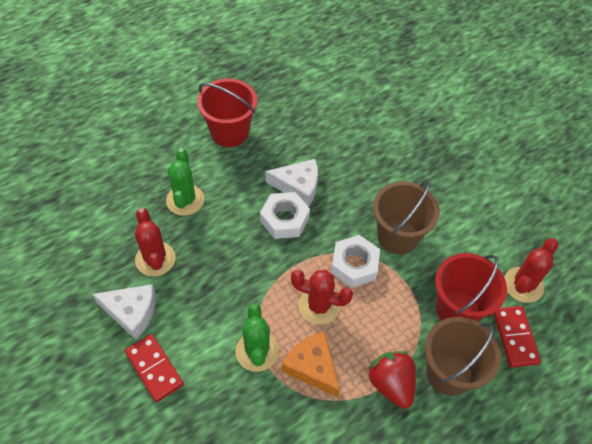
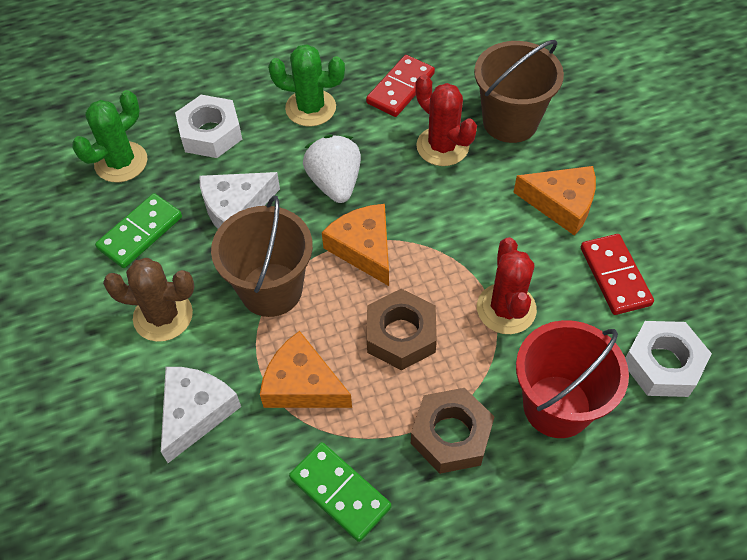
brown cactus: none = 0 -> [103,258,194,342] = 1
brown nut: none = 0 -> [367,289,437,371] [411,388,494,474] = 2
green domino: none = 0 -> [95,193,182,268] [289,442,391,542] = 2
orange cheese: [282,332,340,397] = 1 -> [260,331,352,408] [322,204,389,286] [513,166,596,236] = 3
red bucket: [197,79,257,147] [435,253,507,322] = 2 -> [516,320,629,438] = 1
red cactus: [135,208,176,277] [291,270,353,325] [504,238,558,303] = 3 -> [415,74,477,166] [477,237,537,334] = 2
red strawberry: [367,351,416,409] = 1 -> none = 0
white strawberry: none = 0 -> [303,134,361,203] = 1

